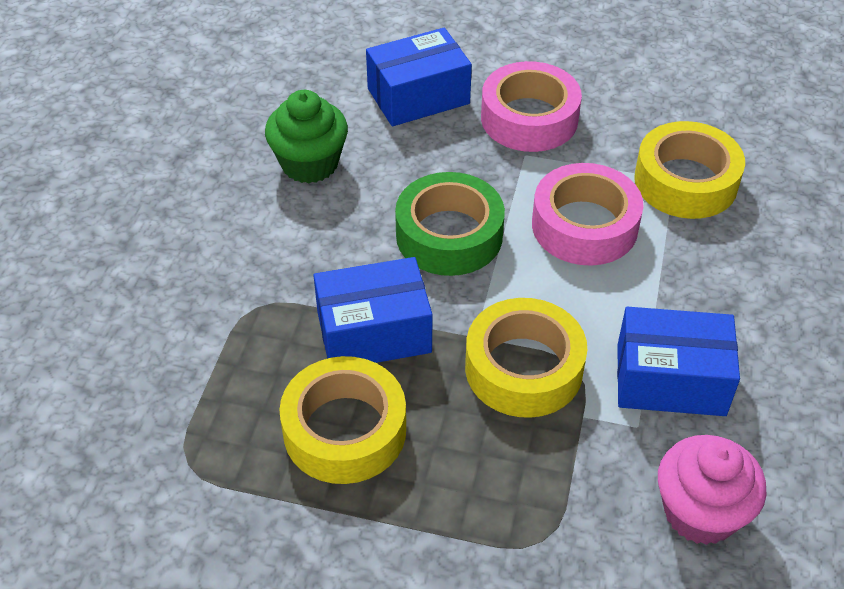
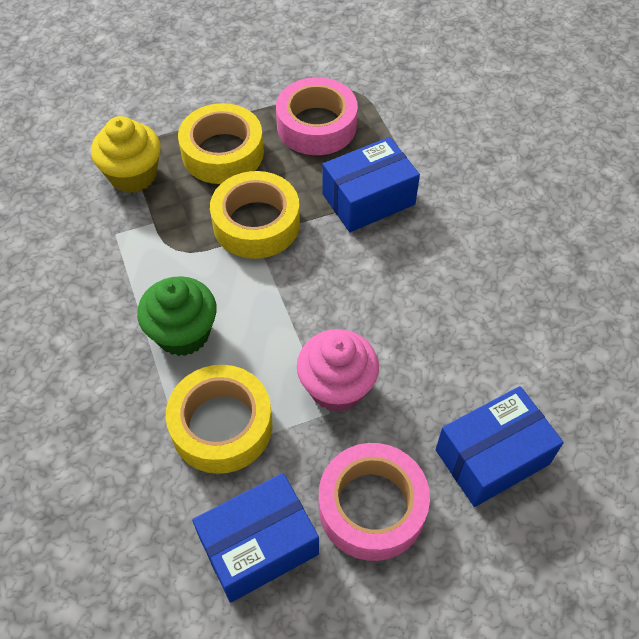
green tape: [395,172,505,276] = 1 -> none = 0
yellow cupcake: none = 0 -> [91,116,161,193] = 1

